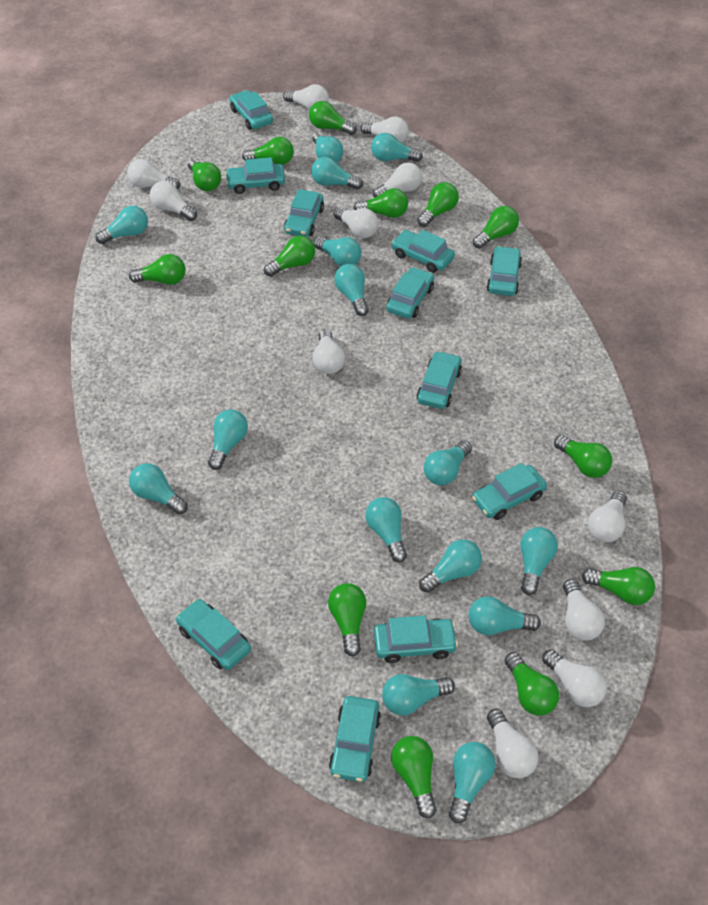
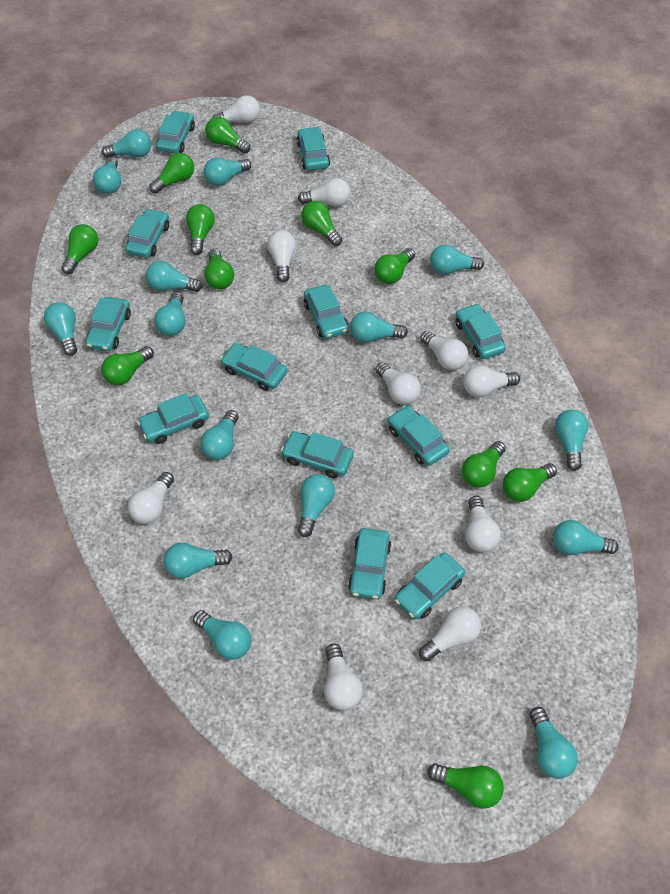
green light bulb: [129,254,185,285] [188,158,221,191] [242,137,294,165] [264,236,315,277] [309,101,357,135] [328,583,366,657] [354,188,408,218] [391,736,436,819] [417,182,459,227] [473,206,519,249] [504,652,559,716] [554,435,612,478] [582,567,655,605] = 13 -> [61,224,98,274] [101,346,154,385] [149,153,194,194] [186,204,215,255] [204,248,234,289] [205,117,250,154] [301,201,342,246] [374,248,415,284] [428,763,504,809] [462,441,506,487] [503,463,557,502] = 11
turquoise car: [176,599,251,670] [225,157,285,194] [229,90,273,130] [284,189,324,237] [329,696,381,782] [374,615,458,663] [386,267,434,319] [391,230,455,273] [417,351,462,409] [472,463,547,520] [486,246,522,296] = 11 -> [85,297,131,351] [125,208,169,258] [137,393,209,444] [156,111,195,154] [221,343,287,391] [281,431,354,478] [297,127,330,171] [304,285,348,339] [348,528,391,599] [388,405,450,466] [395,552,465,620] [455,303,506,359] = 12
white light bulb: [127,159,180,189] [150,181,197,221] [283,84,329,110] [313,329,345,374] [333,207,379,238] [360,116,409,143] [373,162,422,198] [487,709,538,778] [542,649,607,707] [563,579,605,641] [588,491,627,542] = 11 -> [128,472,174,524] [212,95,260,123] [267,230,296,282] [298,178,350,207] [324,643,363,711] [375,362,421,405] [419,607,481,661] [420,331,468,370] [463,365,520,397] [465,496,501,552] = 10

